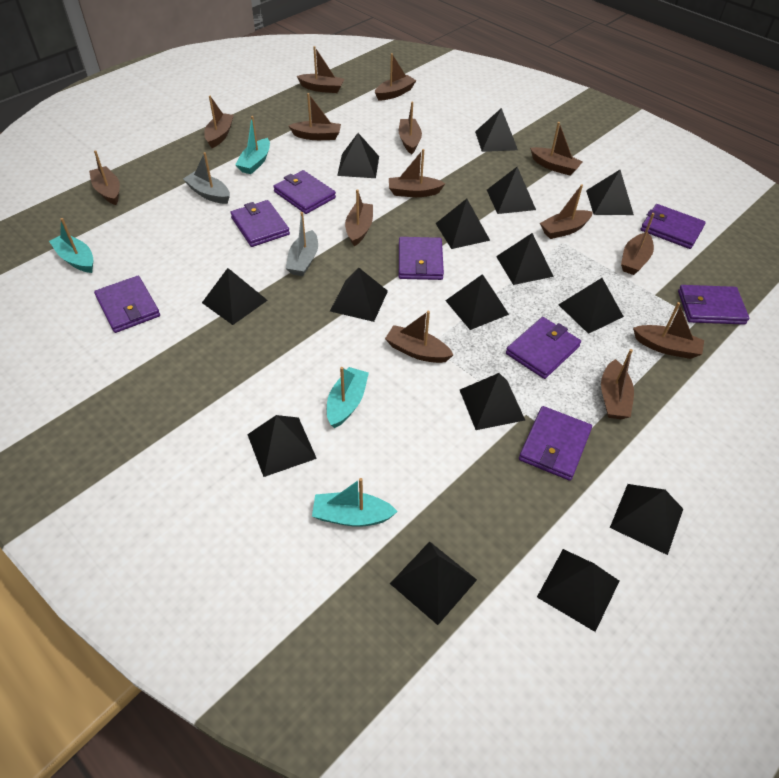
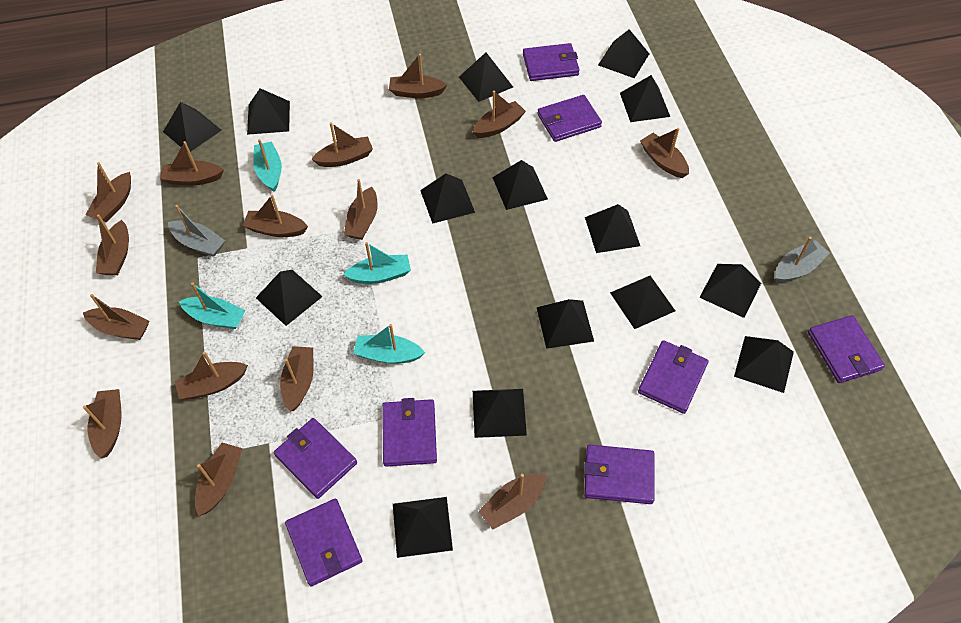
brown boat: [89,150,120,205] [204,96,234,148] [289,93,341,140] [297,46,344,93] [345,189,373,246] [375,53,417,100] [385,311,453,363] [389,149,446,197] [399,101,422,154] [530,122,582,176] [540,184,593,239] [601,349,634,419] [621,213,655,275] [633,302,704,359] = 14 -> [83,294,150,340] [83,389,122,458] [85,162,131,223] [96,214,129,275] [160,141,224,185] [174,352,248,400] [195,443,242,516] [243,195,308,237] [280,346,313,411] [311,122,373,167] [344,179,378,240] [389,54,447,98] [473,91,526,138] [478,473,546,530] [640,128,689,178] = 15

